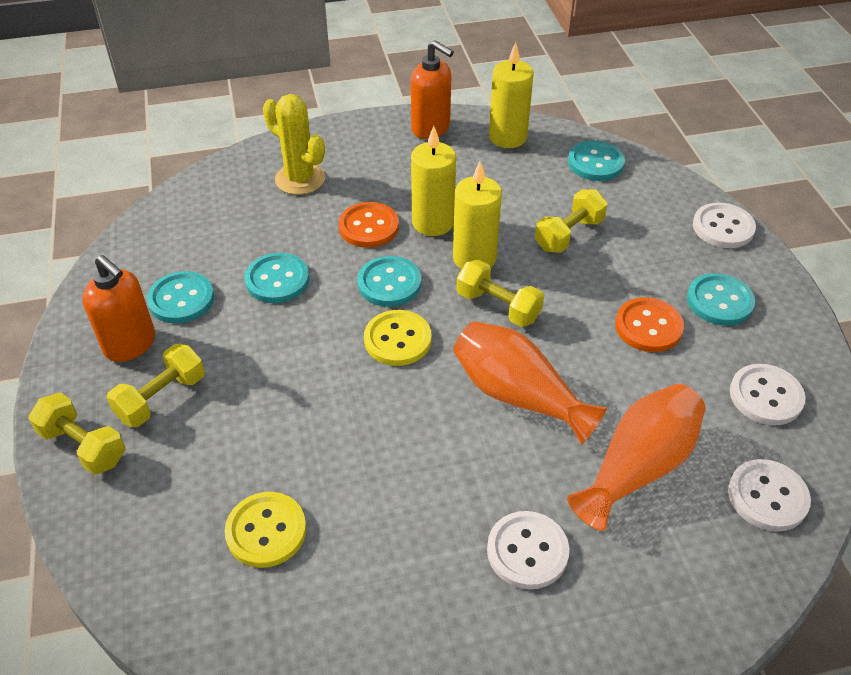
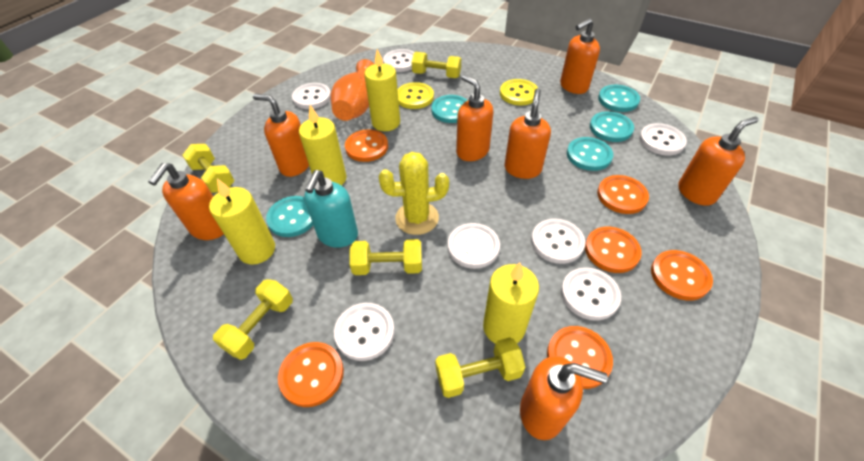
orange button: [339,202,399,248] [615,297,684,352] = 2 -> [278,342,344,407] [345,129,388,162] [547,326,613,389] [585,227,642,273] [597,175,649,214] [651,250,713,300] = 6
orange soap dispenser: [82,255,155,362] [411,40,454,139] = 2 -> [148,163,224,240] [253,94,309,177] [456,74,493,161] [505,88,551,179] [520,356,608,440] [560,18,600,94] [678,117,758,206] = 7
orange vase: [453,321,607,445] [567,384,706,531] = 2 -> [331,59,374,121] = 1
turquoise soap dispenser: none = 0 -> [304,170,358,248] = 1
white button: [487,511,569,589] [693,203,756,248] [728,459,811,532] [730,364,806,425] = 4 -> [292,83,331,109] [334,303,395,361] [383,49,414,72] [448,223,500,269] [531,219,585,264] [561,267,621,321] [639,123,687,156] = 7
yellow candle: [411,126,456,236] [453,161,502,269] [489,42,534,148] = 3 -> [209,178,275,265] [299,105,346,186] [364,49,400,131] [483,262,539,344] = 4
yellow dumbbell: [28,393,125,475] [106,344,205,427] [456,260,544,327] [535,190,608,253] = 4 -> [182,144,235,193] [213,279,293,360] [349,239,422,275] [412,52,461,78] [435,338,525,398] = 5

